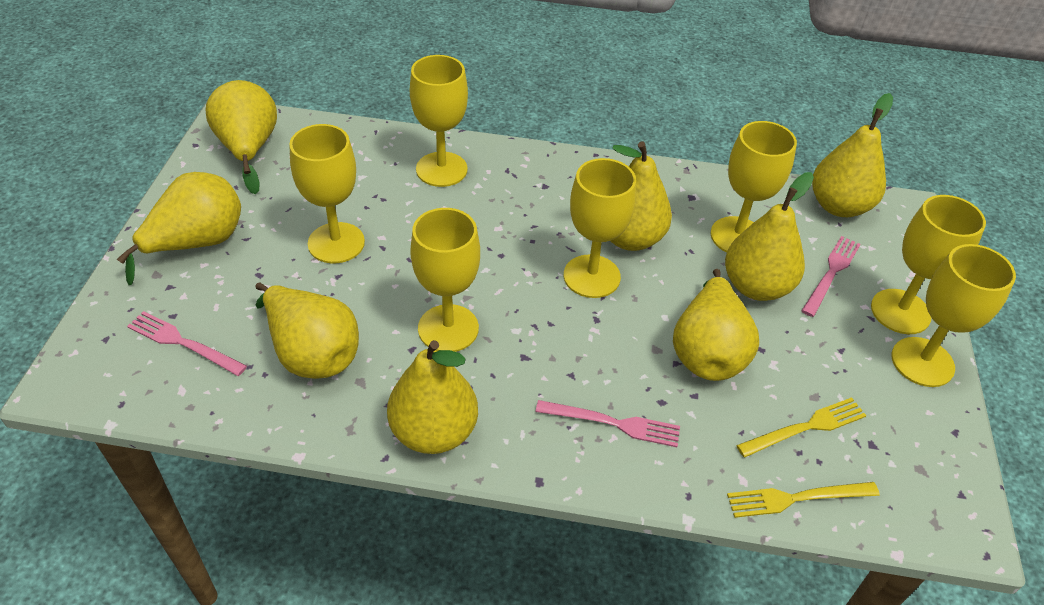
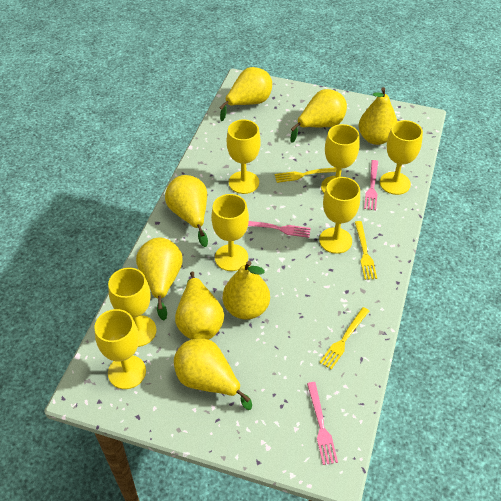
yellow fork: [727,482,880,518] [736,398,867,458] = 2 -> [275,167,342,183] [319,307,369,370] [355,221,377,280] = 3

